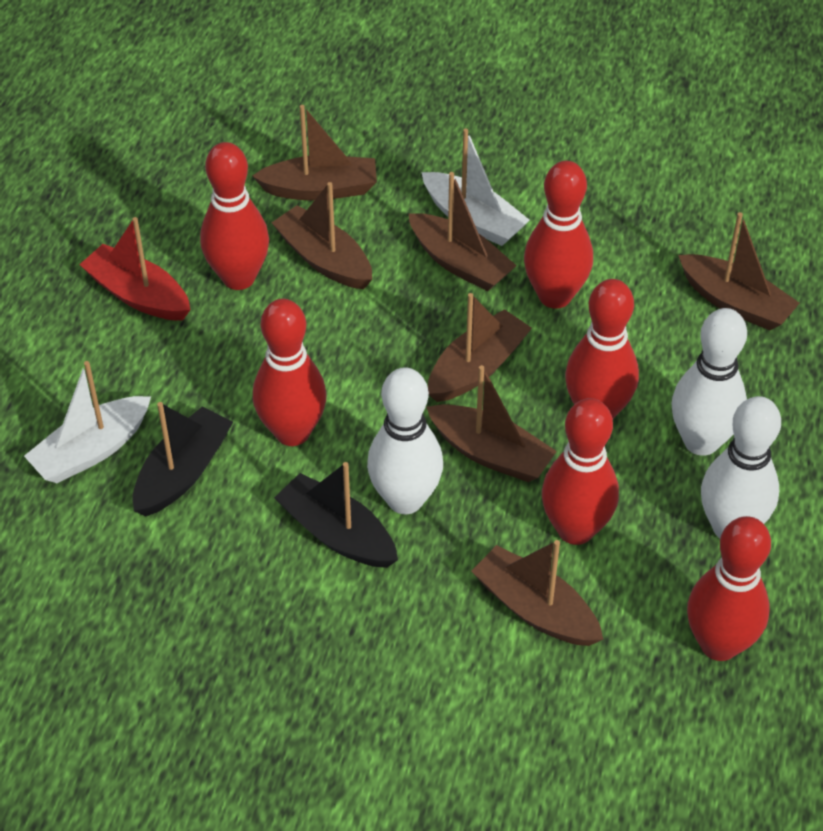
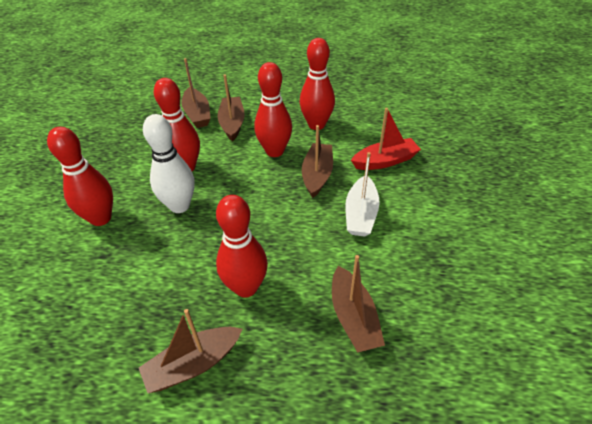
black boat: [132,402,233,516] [274,462,398,568] = 2 -> none = 0
brown boat: [252,105,377,200] [271,182,372,289] [408,172,517,291] [426,365,557,482] [428,293,532,402] [471,540,604,646] [678,212,800,330] = 7 -> [139,309,242,393] [182,58,211,128] [217,74,245,142] [302,125,333,198] [332,255,385,353] = 5
red bowling pin: [200,142,269,290] [253,299,327,446] [524,161,593,309] [542,398,619,545] [565,279,639,419] [687,516,771,661] = 6 -> [47,127,113,226] [154,78,200,171] [216,195,268,298] [254,62,292,157] [300,38,335,130] = 5
white boat: [24,361,151,483] [422,128,530,246] = 2 -> [345,152,380,237] = 1
white bowling pin: [367,367,443,514] [671,308,747,456] [701,396,781,538] = 3 -> [143,114,195,213] = 1

